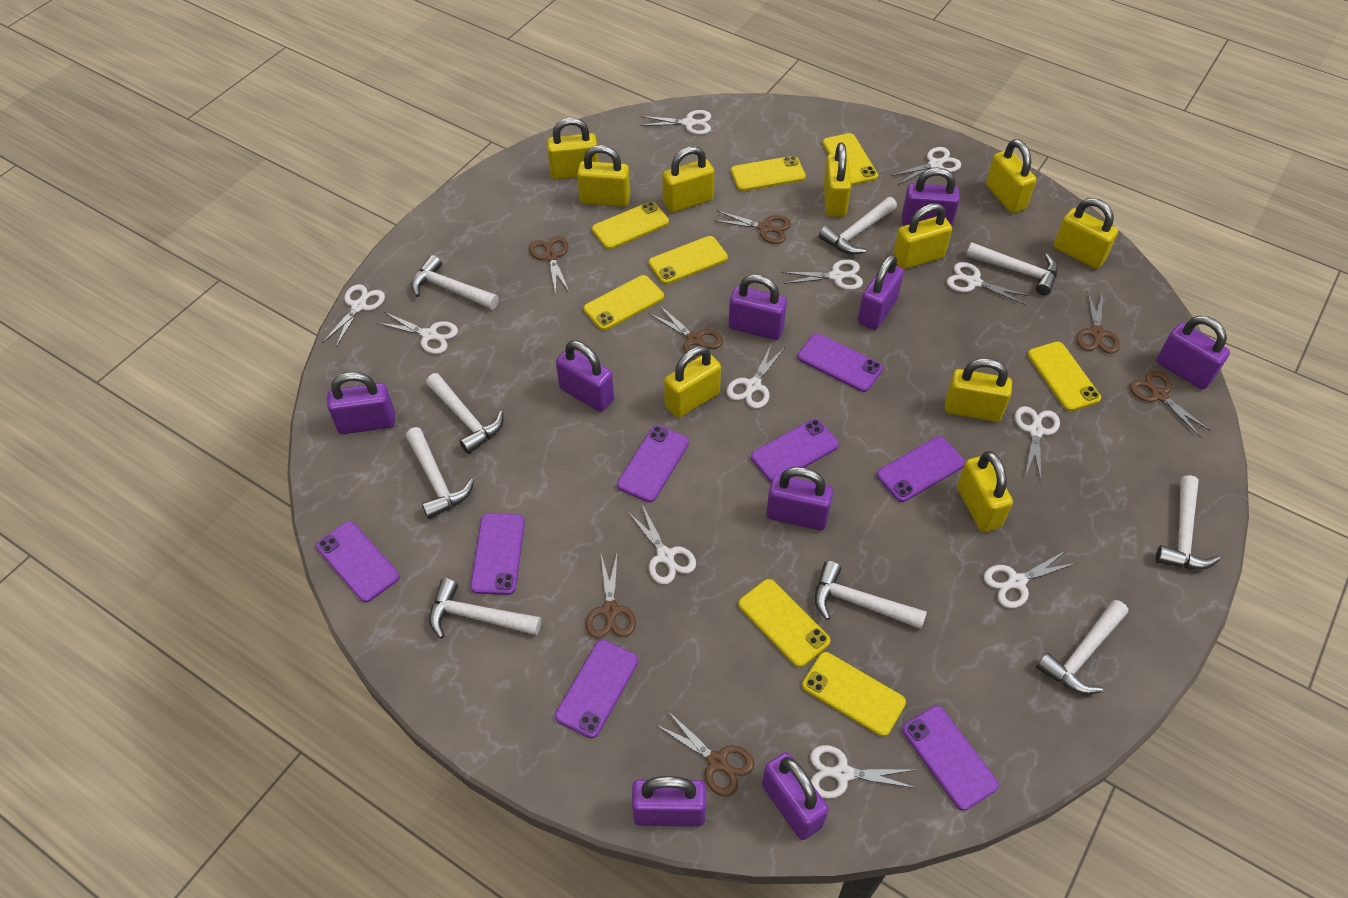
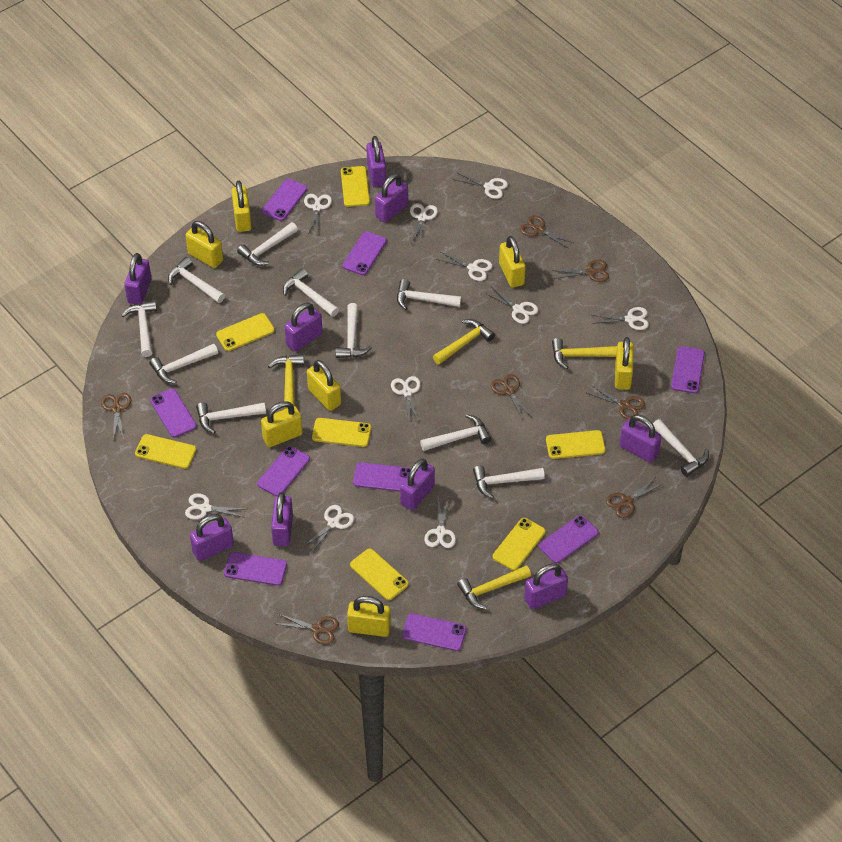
purple phone: [316,521,400,603] [470,513,525,595] [555,640,638,738] [617,425,689,502] [751,419,839,482] [797,333,883,392] [876,436,965,502] [902,706,999,811] = 8 -> [150,389,197,438] [224,552,287,586] [257,446,310,496] [262,179,307,221] [342,231,387,275] [353,462,411,492] [402,613,466,651] [539,515,598,563] [671,346,705,393] = 9
white hammer: [406,427,474,519] [411,255,499,310] [426,373,504,454] [429,578,541,639] [814,561,927,629] [819,197,897,255] [966,242,1058,295] [1036,600,1128,695] [1156,475,1220,570] = 9 -> [121,300,157,357] [149,344,218,384] [168,257,225,303] [196,402,266,434] [237,222,298,266] [283,268,339,317] [336,303,372,358] [397,279,462,310] [420,414,491,451] [473,466,545,499] [653,419,709,477] = 11
white scissors: [322,284,385,347] [377,312,458,354] [627,505,696,585] [640,110,711,135] [726,344,785,409] [782,259,863,290] [810,745,916,799] [891,147,961,185] [947,262,1030,305] [984,551,1077,608] [1015,406,1060,480] = 11 -> [185,493,246,520] [302,505,354,553] [304,194,332,234] [391,376,421,422] [410,203,438,244] [424,498,456,548] [436,252,493,281] [453,172,508,199] [485,287,538,324] [592,307,649,330] = 10
yellow hammer: none = 0 -> [268,354,304,409] [433,319,495,365] [457,565,531,609] [552,338,617,369] = 4
yellow padlock: [547,117,598,180] [577,145,630,207] [662,146,714,213] [664,346,721,418] [823,143,851,217] [893,203,952,269] [945,358,1012,422] [957,451,1013,532] [986,139,1036,213] [1054,198,1118,269] = 10 -> [186,221,223,268] [232,181,252,232] [261,401,303,447] [307,360,341,411] [347,596,391,637] [499,236,526,288] [615,337,634,390] = 7
yellow phone: [584,275,664,330] [592,201,669,249] [649,236,728,284] [731,156,806,191] [738,579,830,667] [802,652,906,737] [823,133,878,185] [1028,342,1101,411] = 8 -> [135,434,196,469] [216,313,275,351] [312,418,371,447] [341,166,370,207] [350,548,409,600] [493,518,546,571] [546,430,606,459] = 7

